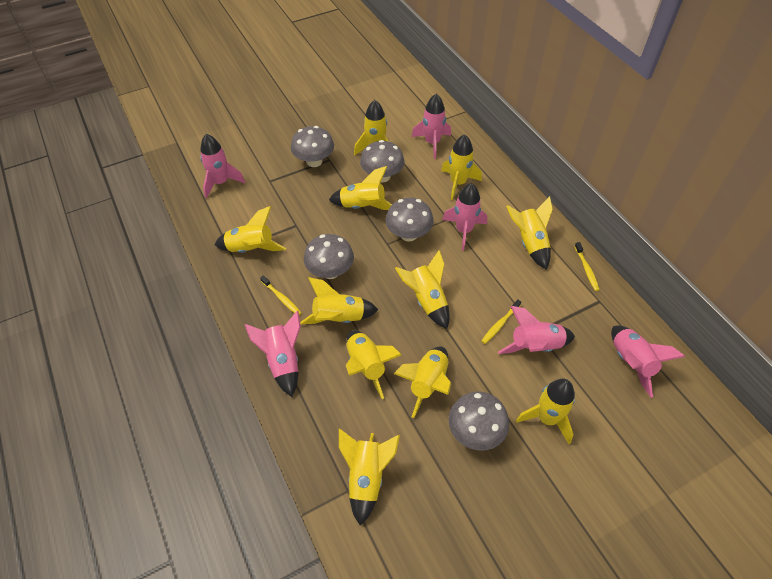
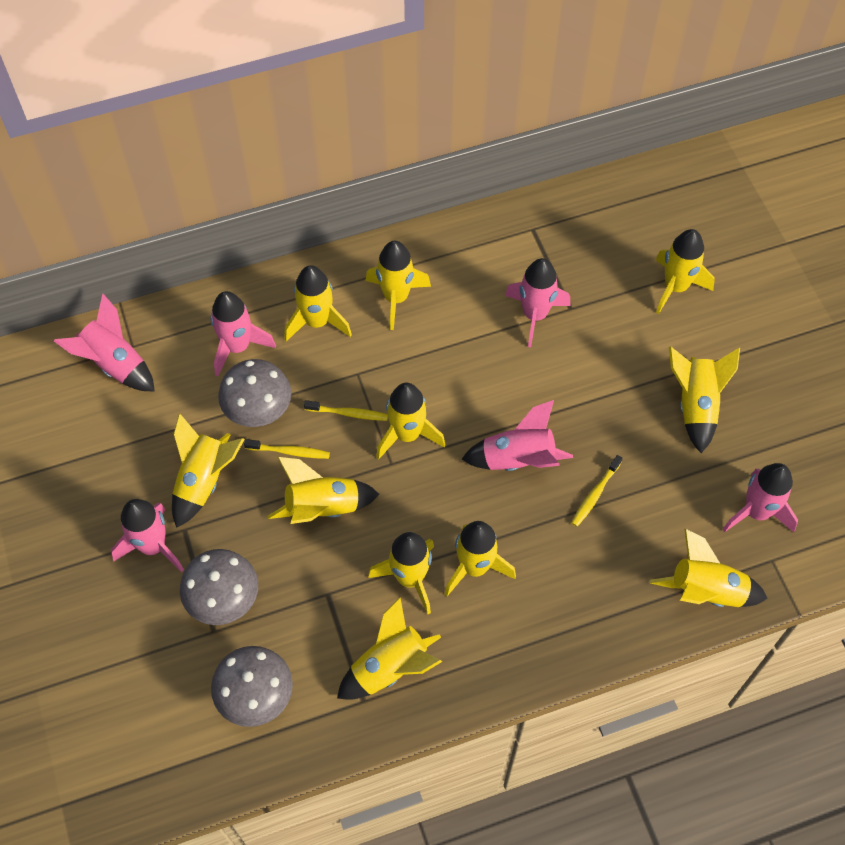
grey mushroom: [291,126,334,167] [304,234,354,279] [360,140,405,182] [386,198,434,242] [449,392,509,450] = 5 -> [180,549,258,625] [211,646,293,727] [218,359,292,427] = 3

